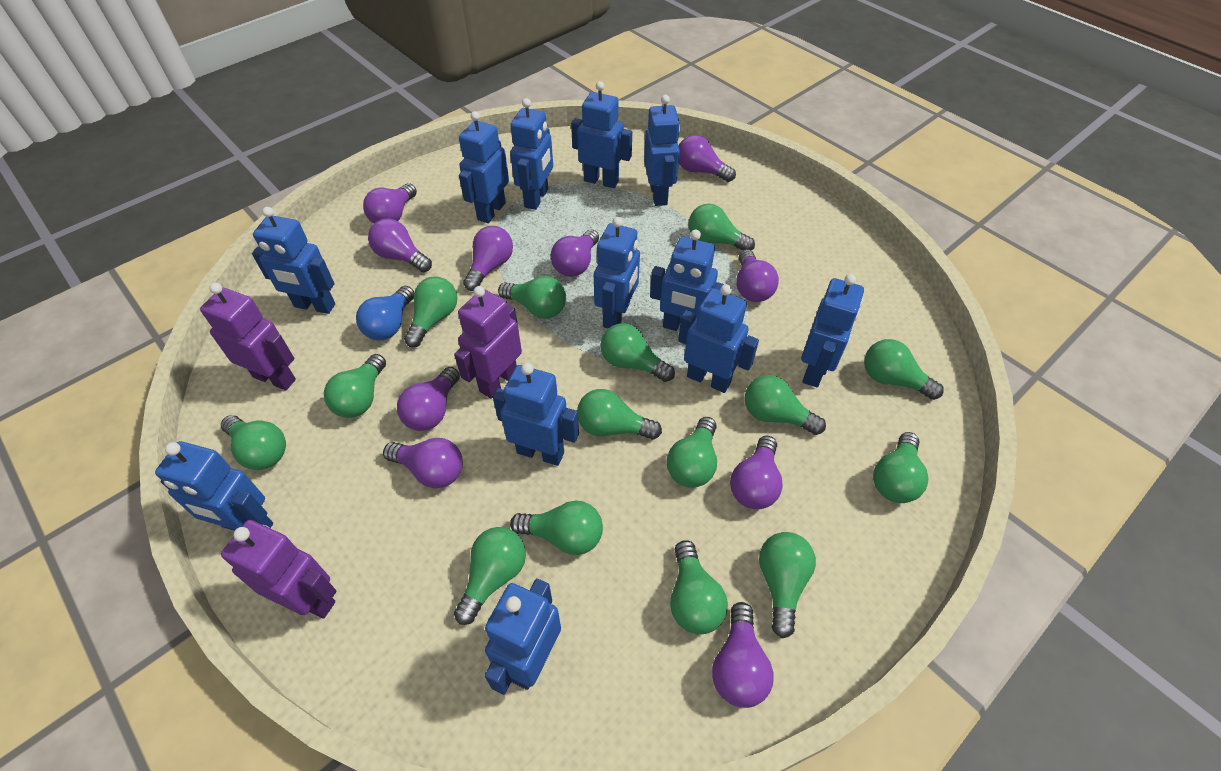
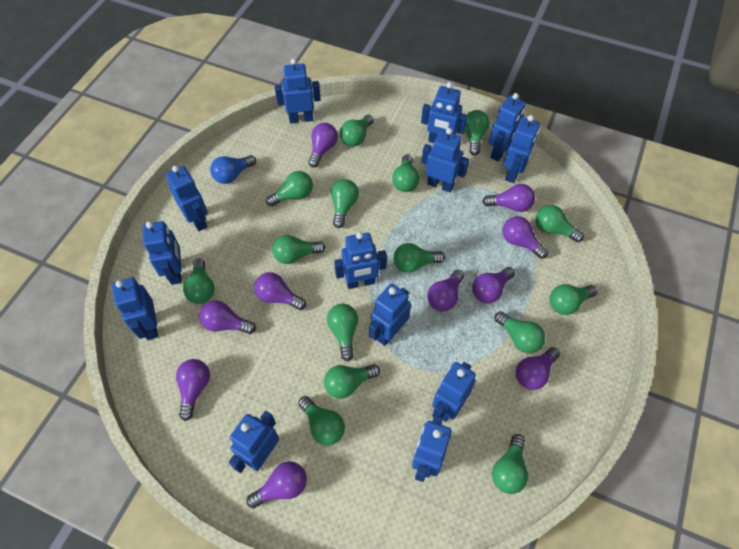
blue robot: [155,441,273,531] [252,207,335,314] [459,111,509,223] [484,578,561,695] [493,363,579,466] [510,98,553,210] [571,81,632,188] [594,217,640,328] [644,95,680,206] [650,230,724,331] [678,284,759,393] [801,274,864,387] = 12 -> [112,278,158,340] [143,221,182,285] [166,165,208,231] [229,411,279,473] [275,58,321,123] [334,232,387,289] [369,283,411,346] [412,415,451,482] [421,82,468,143] [421,128,469,193] [432,362,476,422] [489,93,526,161] [504,115,540,183] = 13
purple robot: [200,283,296,390] [221,520,336,618] [454,286,522,398] = 3 -> none = 0

